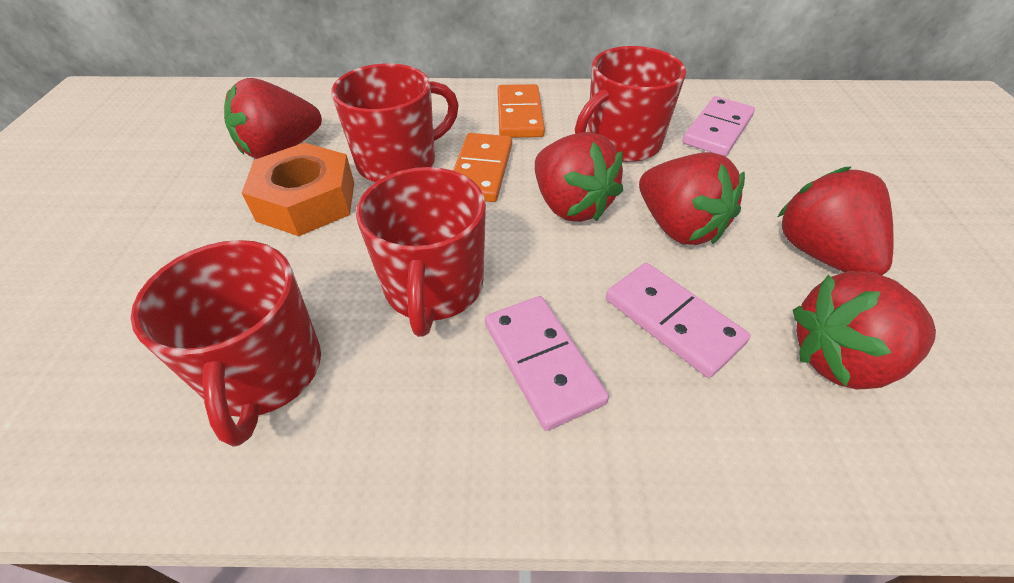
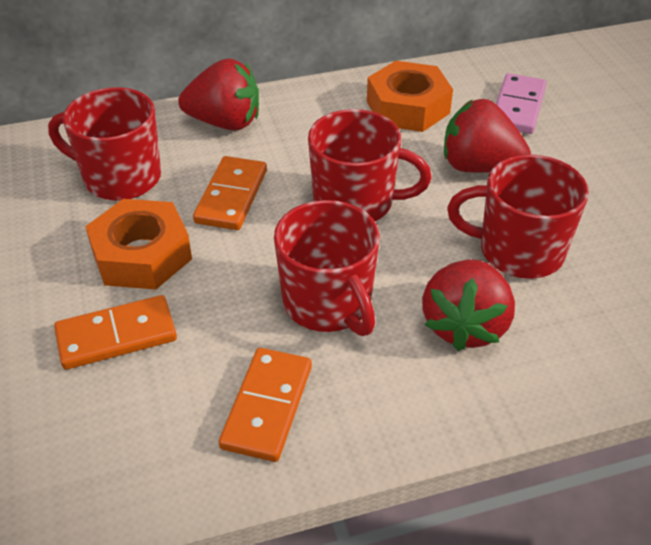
orange domino: [453,133,512,202] [498,84,545,138] = 2 -> [54,295,177,370] [193,156,267,230] [219,348,312,462] = 3
orange nut: [242,143,354,236] = 1 -> [85,199,192,290] [367,61,453,132] = 2
pink domino: [485,296,609,431] [606,263,751,378] [683,96,755,156] = 3 -> [496,73,547,134] = 1
red strawberry: [224,78,322,159] [535,132,623,222] [639,152,745,245] [778,166,894,275] [793,271,936,389] = 5 -> [178,58,259,131] [422,259,515,351] [444,99,531,173] = 3

